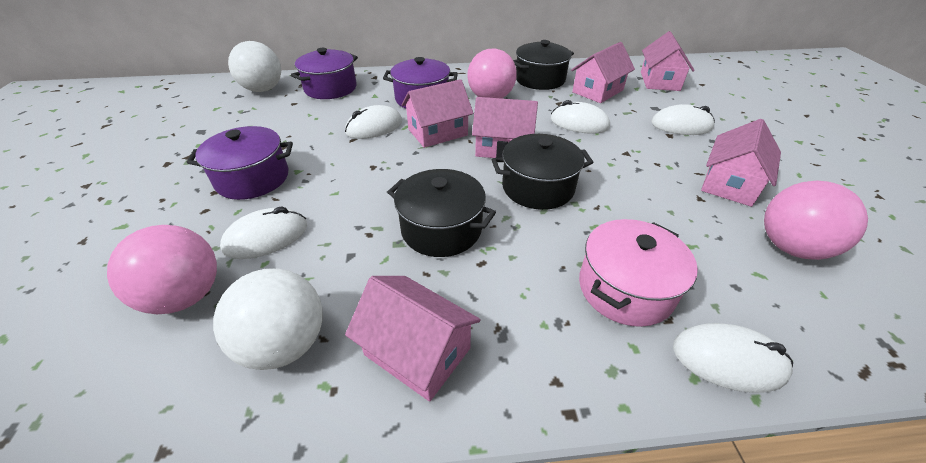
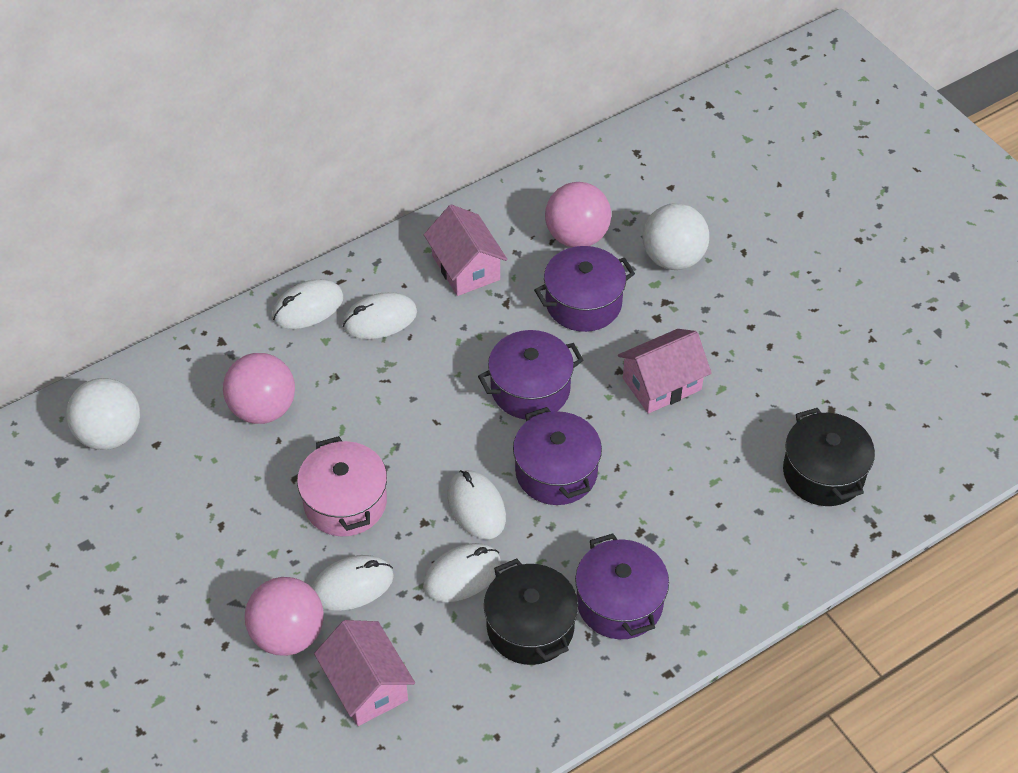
black pot: [387,169,496,257] [492,134,594,210] [513,40,574,90] = 3 -> [484,559,578,665] [783,408,875,506] = 2
pink house: [345,276,481,402] [401,79,473,148] [472,97,538,158] [571,42,635,103] [641,31,695,91] [701,119,781,207] = 6 -> [314,620,415,726] [424,205,508,296] [618,329,712,414] = 3
purple pot: [187,126,293,200] [291,48,358,99] [383,57,458,109] = 3 -> [478,330,583,419] [513,407,602,505] [534,246,635,332] [575,533,669,639] = 4

